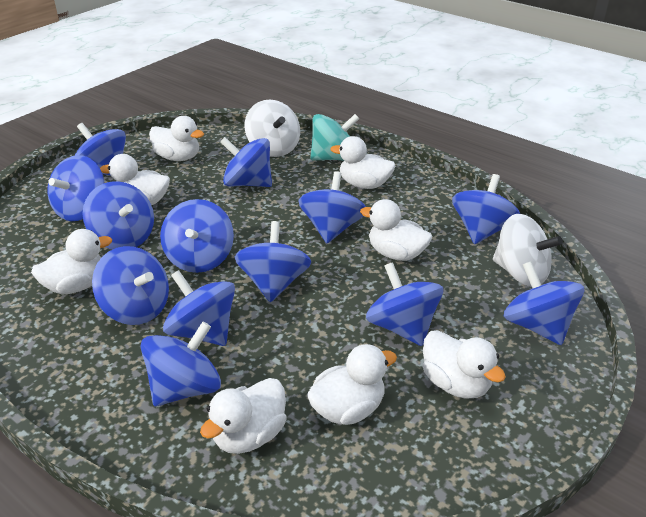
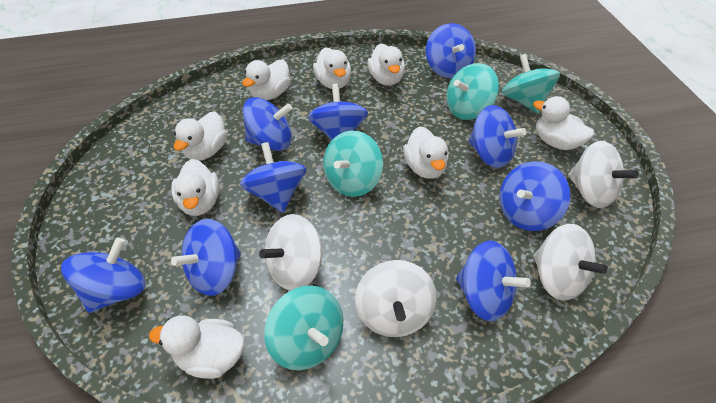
blue spinning top: [47,155,104,221] [75,123,126,176] [83,181,154,250] [92,246,169,325] [140,322,221,406] [160,199,234,273] [163,270,235,346] [220,137,272,187] [235,221,312,302] [298,171,366,243] [366,262,443,346] [452,174,520,244] [504,261,584,345] = 13 -> [61,238,146,313] [171,219,241,296] [240,142,306,213] [243,97,292,151] [308,84,368,140] [426,23,476,78] [456,241,531,321] [468,105,526,168] [500,161,570,231] = 9
turquoise spinning top: [310,114,359,161] = 1 -> [264,286,344,370] [323,131,383,197] [446,63,499,120] [502,54,560,114] = 4
white spinning top: [245,100,300,157] [493,214,563,287] = 2 -> [259,214,322,291] [355,260,437,337] [533,224,608,301] [568,141,638,208] = 4

